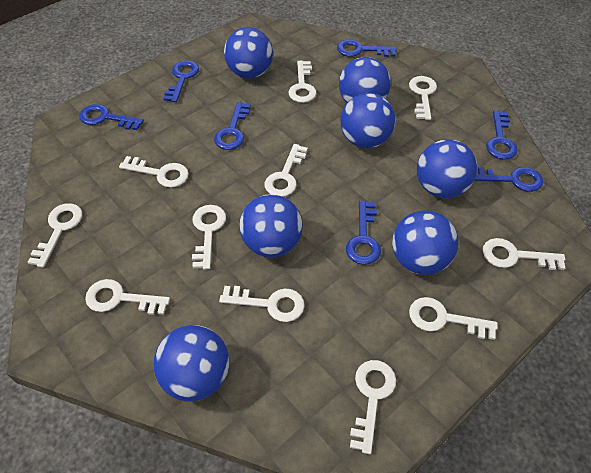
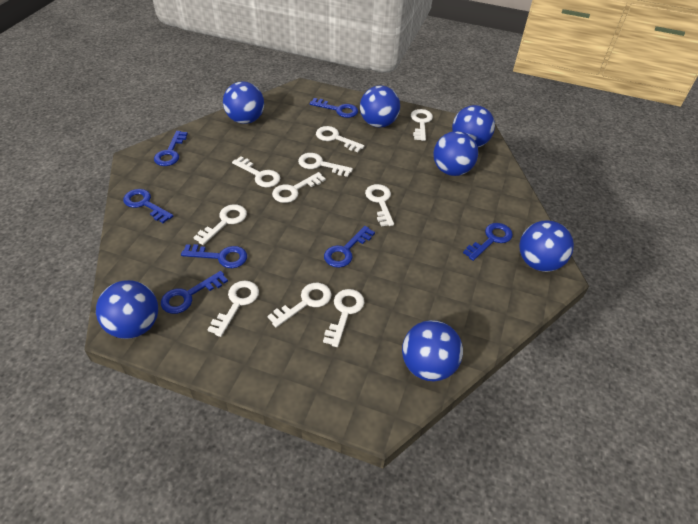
white key: [28,203,82,268] [85,279,170,315] [119,156,189,187] [192,205,226,270] [219,286,305,322] [265,144,308,197] [288,61,316,103] [350,360,396,454] [409,76,437,120] [409,297,498,340] [483,238,565,270] = 11 -> [193,204,247,245] [207,281,259,337] [232,156,280,187] [268,283,331,328] [272,172,326,203] [298,153,353,177] [316,126,365,153] [323,289,365,347] [365,184,394,226] [411,109,433,141] = 10

